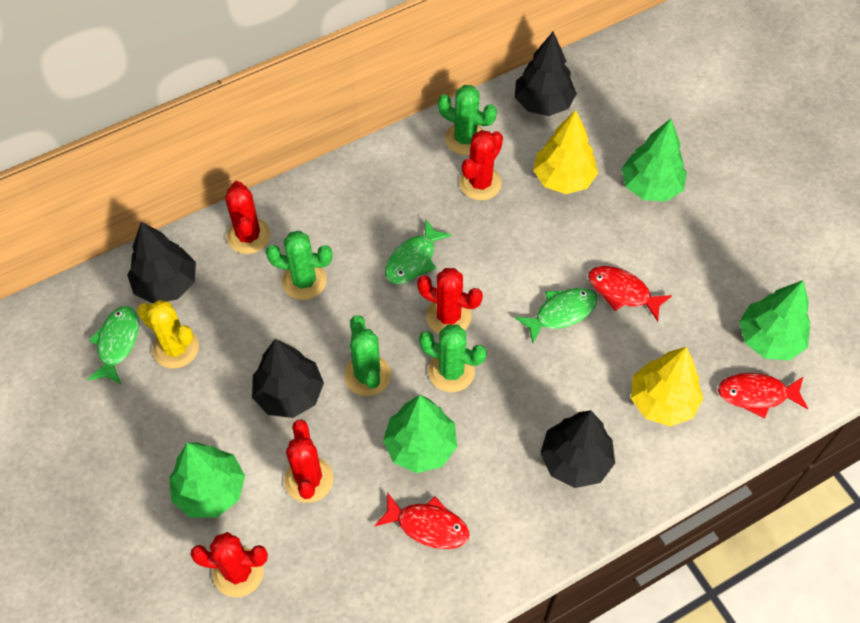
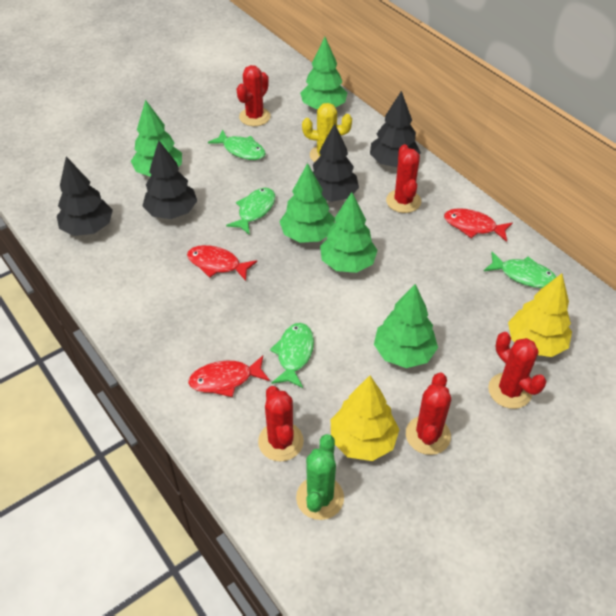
green cactus: [266,231,332,300] [344,315,391,396] [419,325,487,392] [438,85,497,155] = 4 -> [296,434,344,520] = 1
green fish: [87,306,139,384] [385,220,452,284] [515,288,597,344] = 3 -> [208,130,266,160] [226,188,275,235] [270,323,314,388] [484,252,556,288] = 4
green tree: [169,443,245,518] [383,395,457,473] [621,119,687,202] [739,280,810,360] = 4 -> [131,100,182,176] [279,163,335,243] [300,37,347,109] [320,192,378,273] [374,284,438,368] = 5

